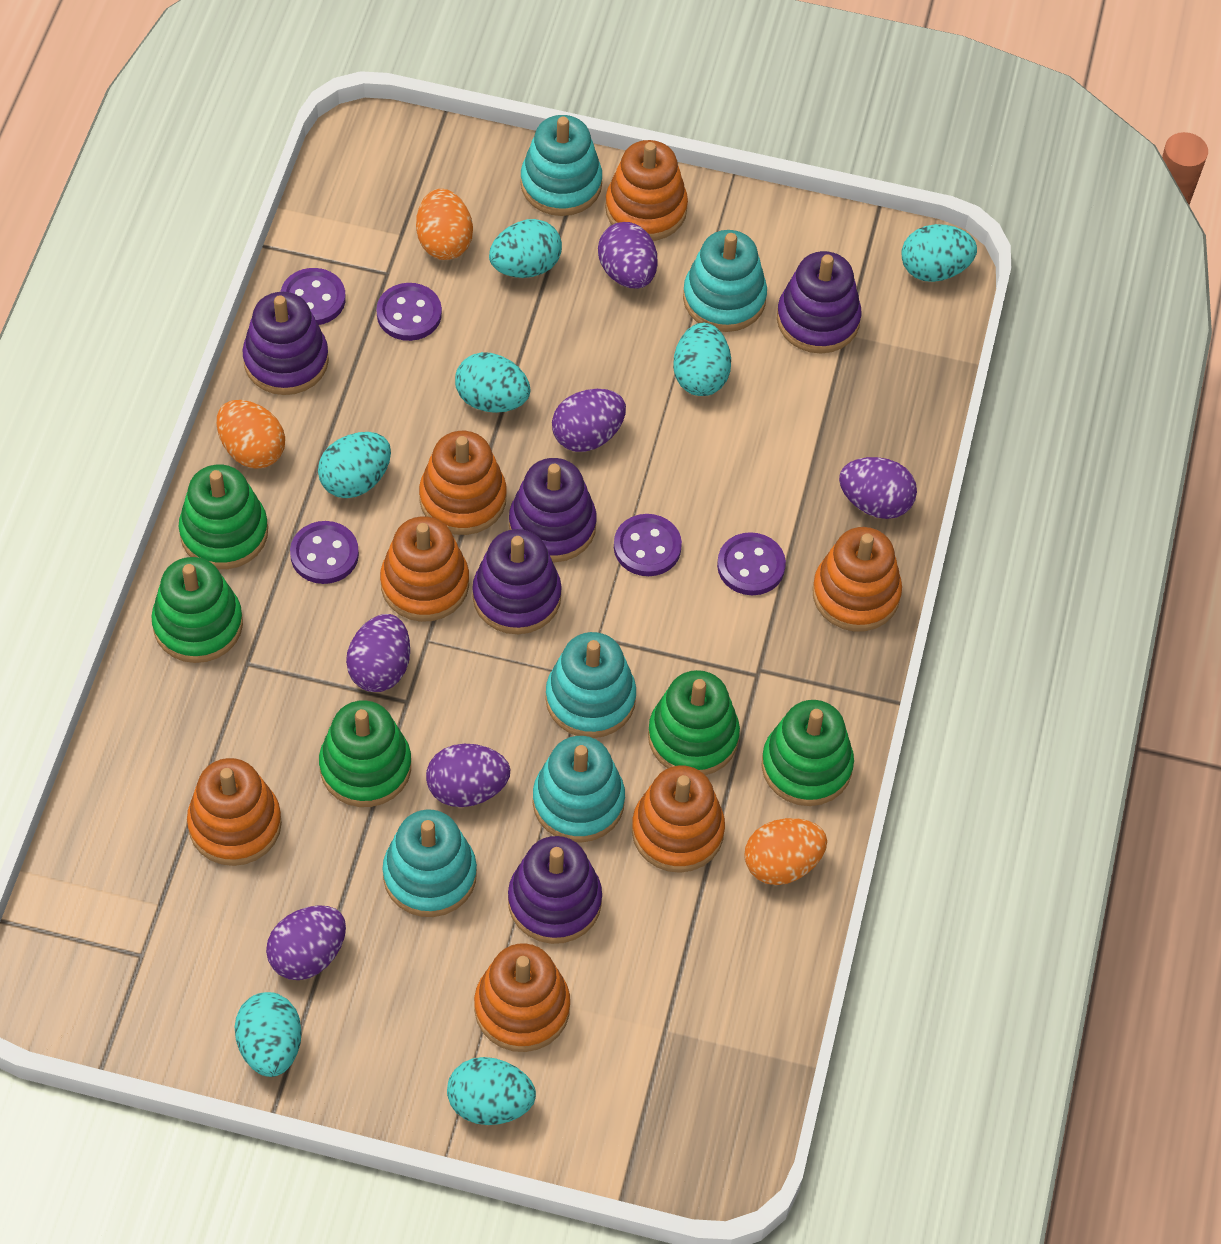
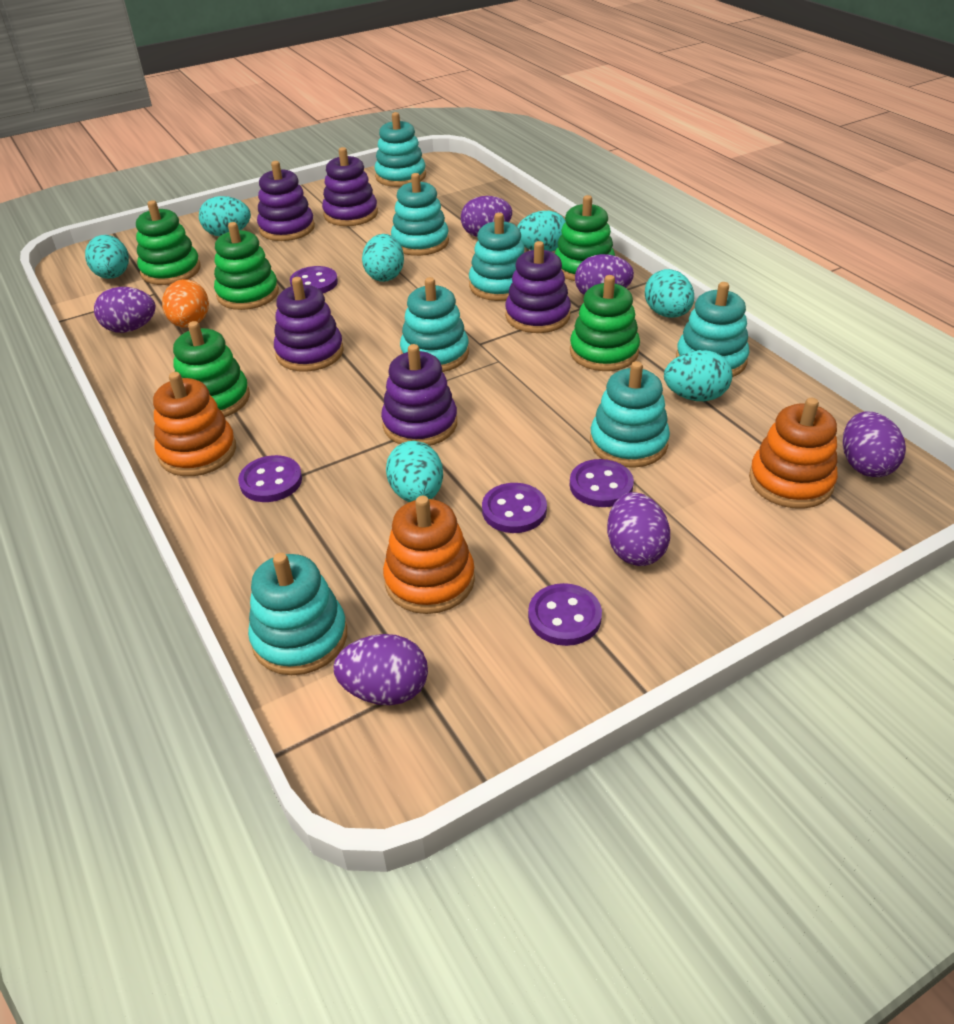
orange egg: [217,400,285,469] [416,189,473,260] [744,818,827,885] = 3 -> [162,279,209,328] = 1
orange stacking toy: [187,758,282,866] [380,516,469,622] [419,431,506,535] [474,943,570,1052] [605,140,688,241] [632,766,725,873] [812,527,902,631] = 7 -> [153,372,236,476] [383,496,475,614] [749,398,838,509] = 3
turquoise stacking toy: [383,809,477,917] [520,115,602,216] [533,736,625,843] [545,632,636,738] [683,230,767,332] = 5 -> [248,553,347,675] [374,112,426,187] [391,173,449,256] [400,277,469,372] [469,213,525,301] [590,361,670,468] [676,282,749,377] = 7

